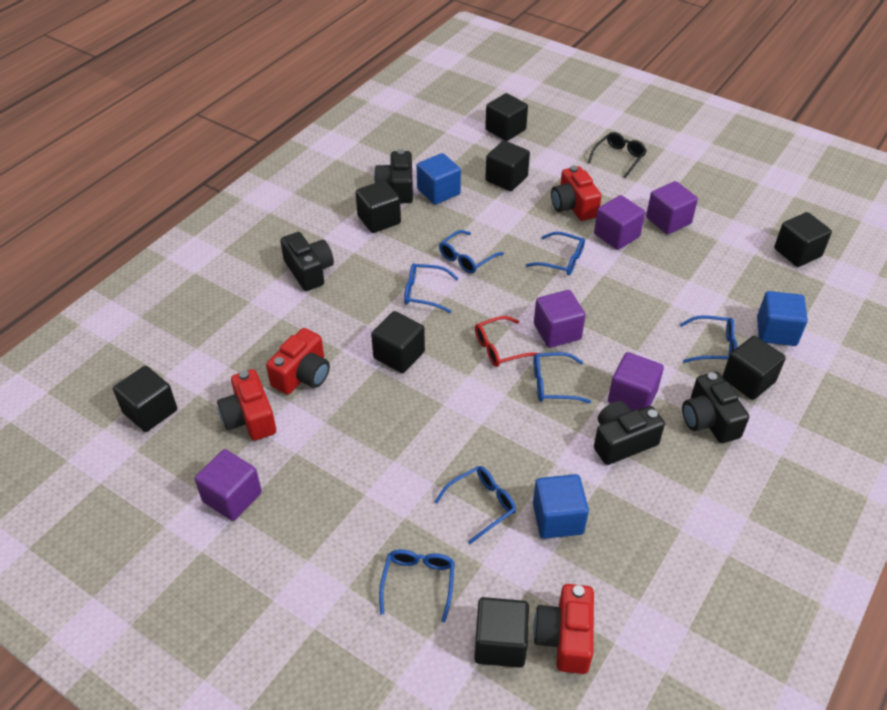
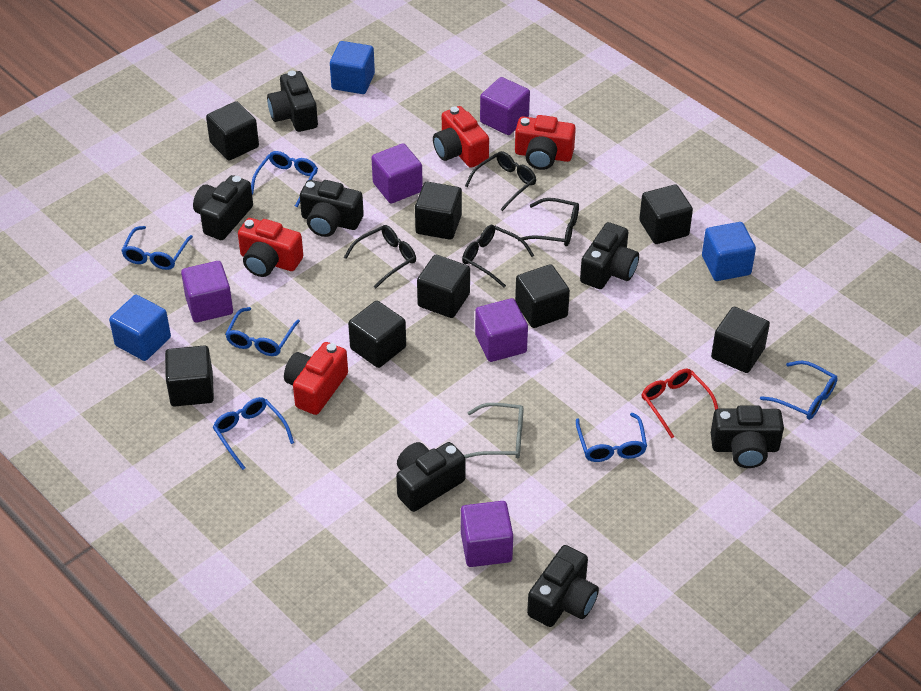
black camera: [280,232,334,291] [374,149,413,203] [594,401,665,465] [682,372,749,443] = 4 -> [193,175,253,240] [267,71,318,132] [300,180,364,237] [396,442,466,512] [527,545,599,627] [580,222,639,289] [711,405,784,468] = 7
black glasses: [588,132,647,178] = 1 -> [344,225,416,288] [462,225,534,287] [465,151,536,211] [518,198,579,246] = 4
blue glasses: [379,549,455,622] [404,264,459,313] [435,466,516,544] [439,230,504,274] [526,232,585,275] [534,352,591,403] [680,315,737,363] = 7 -> [121,226,193,270] [213,397,294,470] [225,307,300,356] [251,151,318,207] [576,413,647,462] [760,361,838,420] = 6
grey glasses: none = 0 -> [464,403,524,458] = 1

